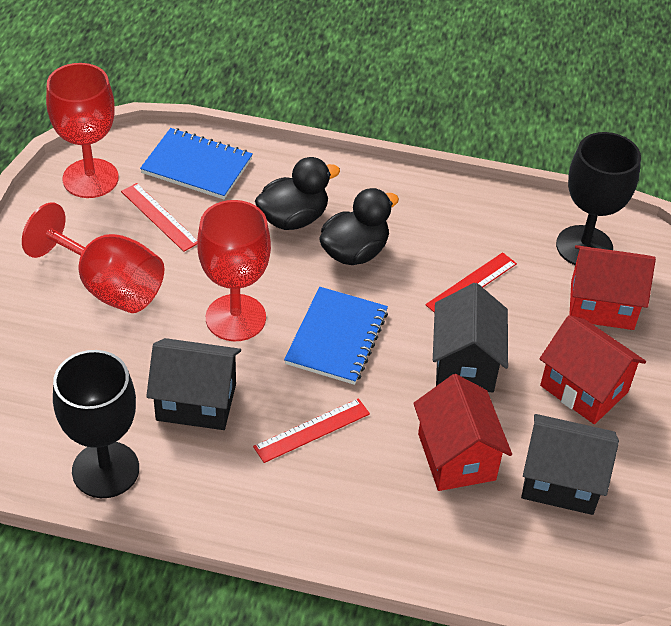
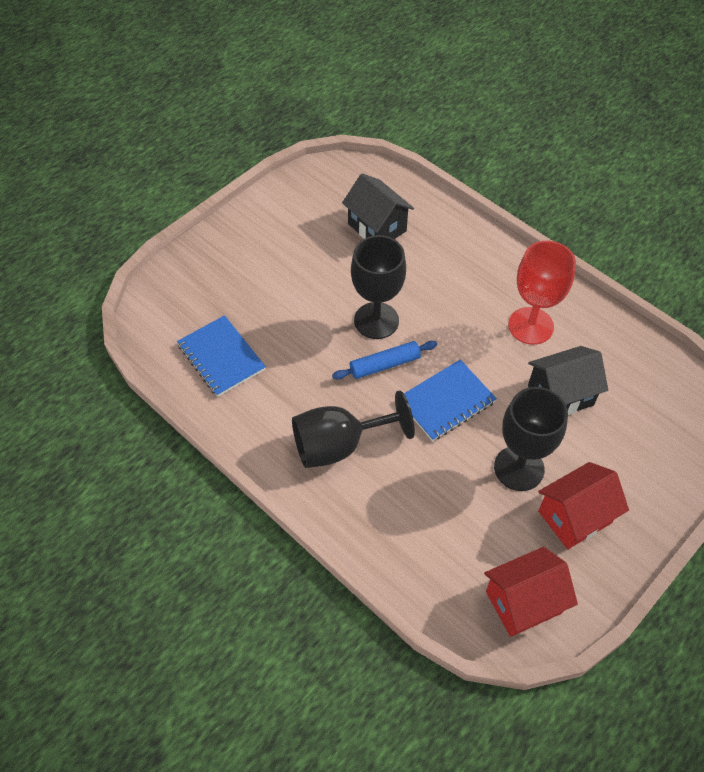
black duck: [255,157,340,230] [320,188,399,265] = 2 -> none = 0
black goblet: [53,350,139,498] [556,132,641,265] = 2 -> [292,390,415,468] [351,235,406,339] [494,387,568,491] = 3
black house: [146,338,241,430] [433,283,508,392] [521,414,619,515] = 3 -> [342,173,414,239] [528,346,608,415] = 2
blue rolling pin: none = 0 -> [332,341,437,380] = 1
red goblet: [22,202,164,313] [46,63,119,198] [197,200,271,341] = 3 -> [508,241,576,345] = 1
red house: [413,374,512,491] [539,315,646,424] [569,245,656,330] = 3 -> [484,547,578,637] [538,462,629,549] = 2
red ruler: [121,183,197,252] [253,398,370,463] [425,252,517,313] = 3 -> none = 0

